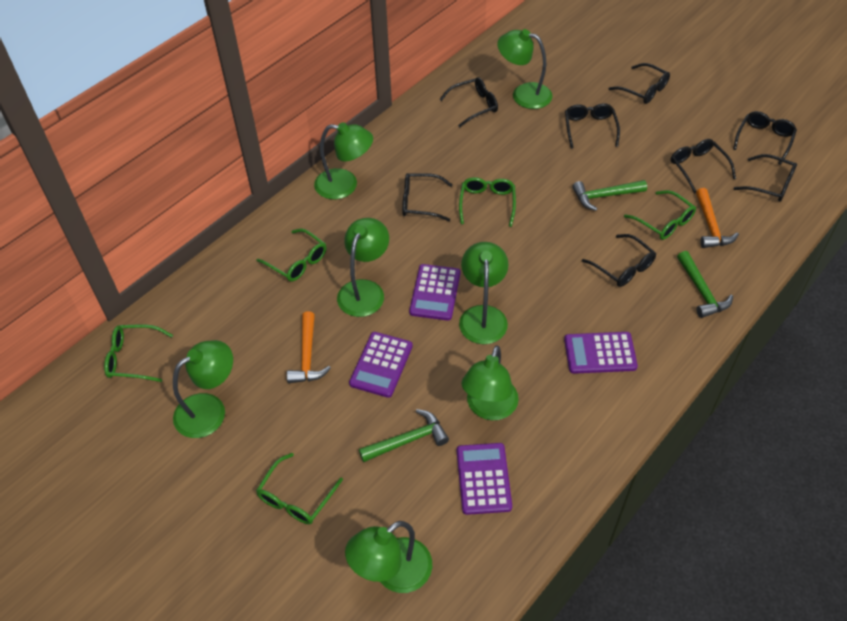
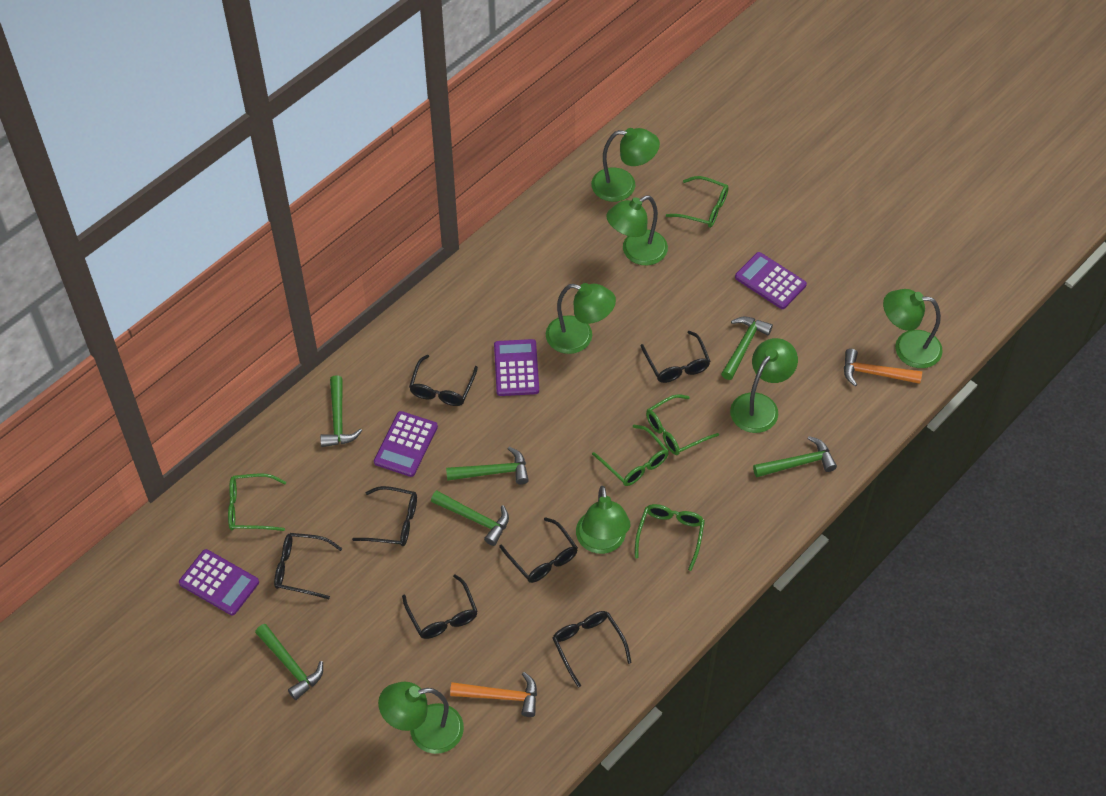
black glasses: [402,173,453,221] [439,77,498,127] [565,103,620,148] [582,234,656,287] [609,63,670,104] [671,139,736,194] [733,111,797,165] [734,154,797,202] = 8 -> [274,533,343,599] [352,486,417,546] [402,574,478,639] [409,355,478,406] [499,517,578,583] [553,611,632,688] [641,331,710,383] = 7
green hammer: [359,409,449,462] [572,180,647,211] [677,251,733,318] = 3 -> [255,624,323,700] [320,375,362,447] [431,490,509,546] [446,447,529,485] [721,316,773,380] [753,436,837,477] = 6

